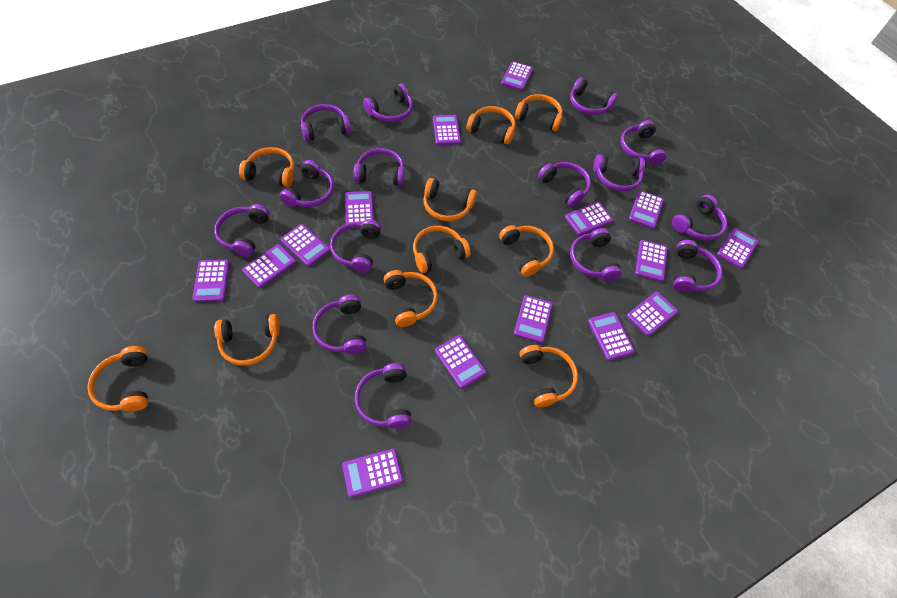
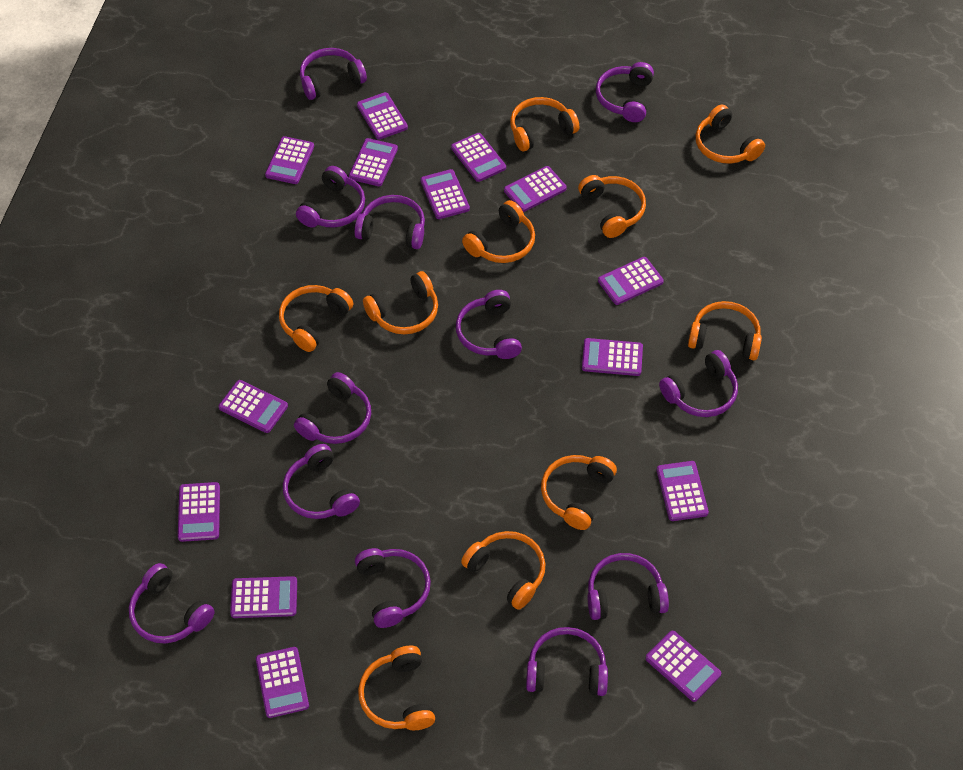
purple calculator: [192,260,230,302] [242,244,296,288] [281,224,330,266] [342,449,403,498] [345,191,374,224] [433,115,461,145] [435,335,486,389] [501,61,533,91] [514,295,553,343] [565,202,613,236] [588,312,635,361] [627,292,678,336] [629,190,664,229] [635,240,668,282] [717,228,758,269] = 15 -> [178,482,220,542] [218,380,288,433] [230,576,297,618] [256,647,309,718] [265,136,314,184] [349,138,398,186] [357,92,408,140] [420,169,470,219] [451,133,506,182] [504,166,567,212] [582,338,643,376] [598,257,664,305] [645,631,721,702] [657,461,709,521] = 14
purple headphones: [214,204,270,257] [279,160,334,207] [301,104,351,141] [312,295,367,354] [330,219,381,273] [353,148,405,186] [355,363,412,428] [363,84,413,122] [538,162,591,207] [570,77,618,115] [570,228,622,281] [594,154,645,191] [621,120,667,165] [672,194,727,241] [673,240,722,292] = 15 -> [129,563,215,643] [283,444,360,519] [294,372,371,444] [296,166,365,228] [300,48,367,100] [354,195,425,249] [355,548,431,628] [456,290,522,359] [526,627,608,696] [588,553,669,620] [596,62,654,122] [659,350,738,417] = 12

